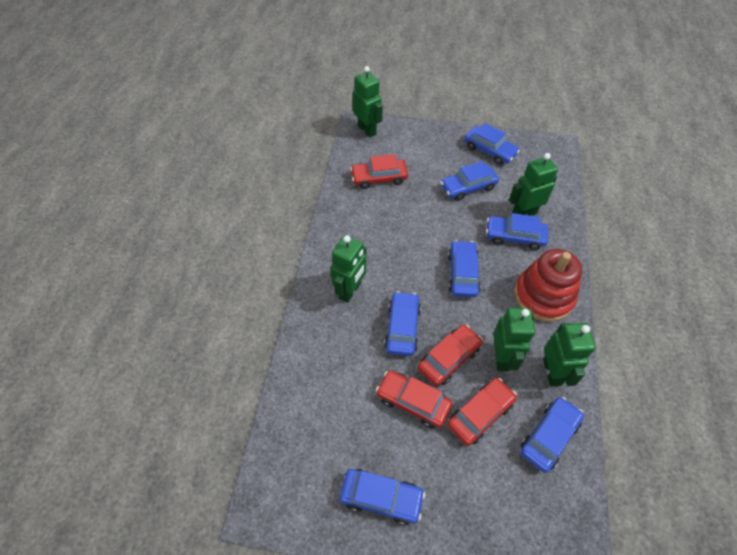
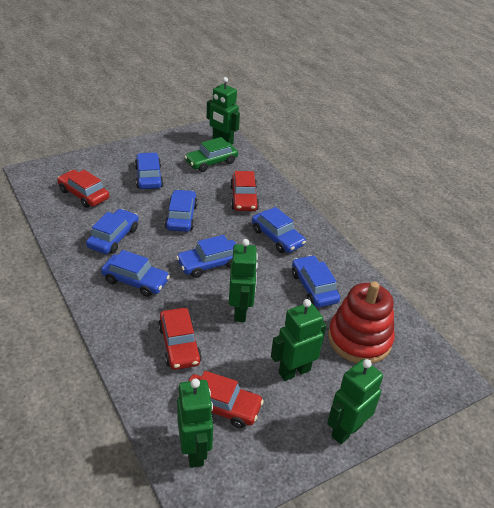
green car: none = 0 -> [185,137,238,172] = 1

